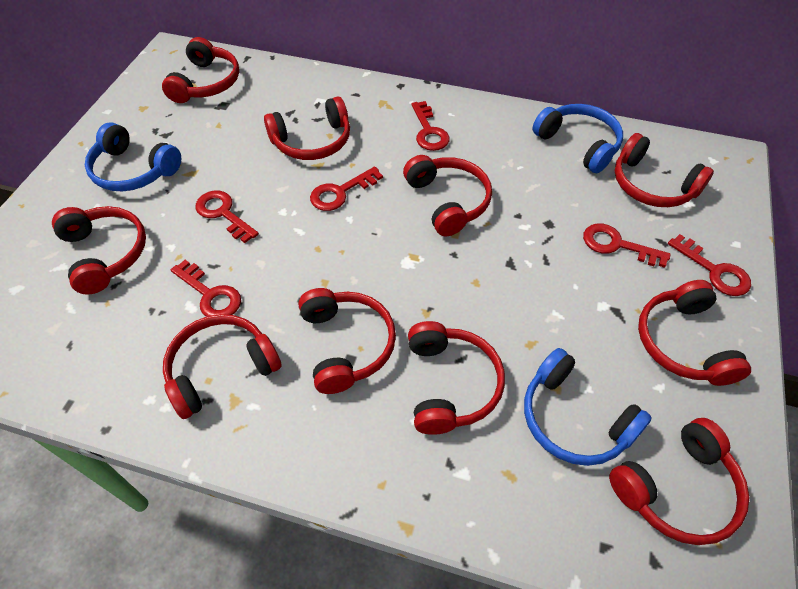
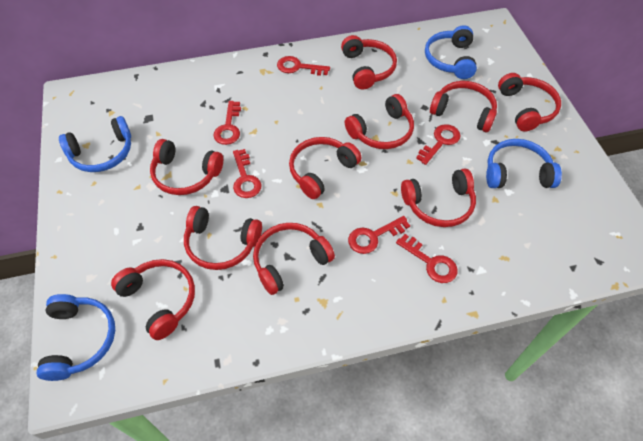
blue headphones: [85,122,181,191] [524,348,652,466] [532,104,623,173] = 3 -> [37,294,115,381] [59,116,131,172] [425,25,477,79] [486,139,562,188] = 4

